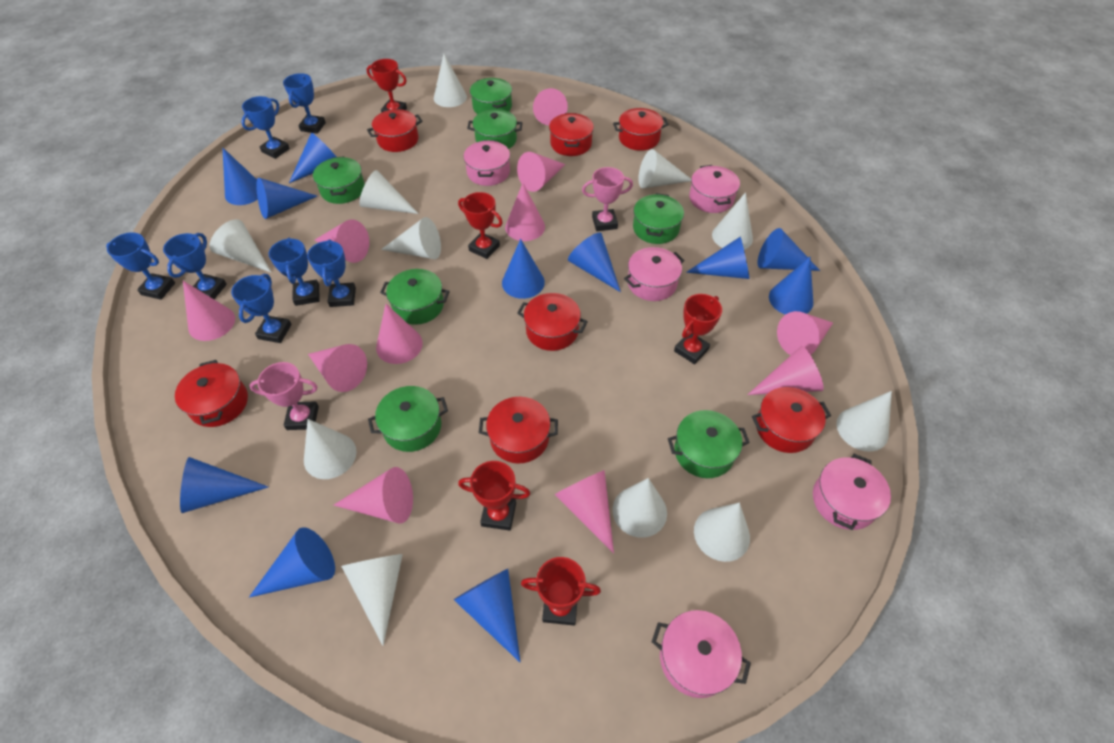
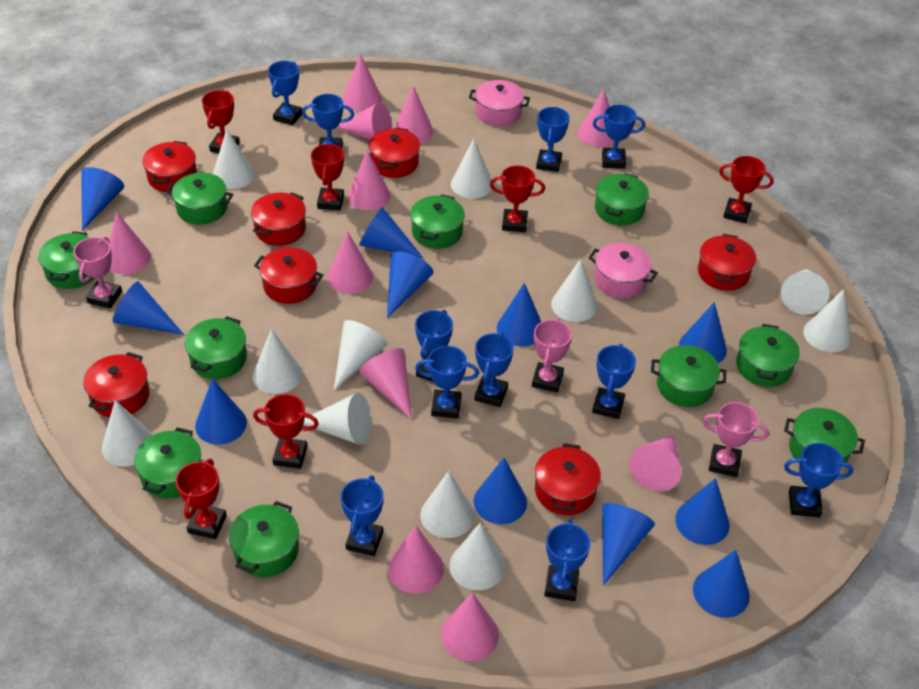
blue trophy: [106,232,175,300] [163,233,227,299] [231,273,292,343] [241,96,290,159] [268,238,320,306] [283,73,326,134] [307,239,356,307] = 7 -> [268,61,302,125] [302,94,354,148] [340,475,384,556] [415,310,453,382] [415,346,479,418] [475,332,514,407] [536,107,570,172] [544,519,591,601] [592,344,636,419] [593,105,645,169] [784,443,853,517] = 11
green pot: [313,156,365,204] [368,386,448,452] [380,269,450,325] [467,109,522,149] [470,78,512,114] [633,193,684,244] [668,410,750,478] = 7 -> [38,231,94,289] [134,427,201,499] [166,172,233,225] [185,316,247,379] [229,501,299,577] [410,194,465,249] [595,173,649,226] [651,345,726,407] [736,324,800,387] [784,408,865,467] = 10
pink pot: [464,140,510,186] [624,247,685,301] [652,610,751,698] [689,165,740,213] [813,454,891,530] = 5 -> [469,80,530,126] [589,243,658,298] = 2
pink trophy: [249,362,319,430] [582,167,633,231] = 2 -> [73,237,122,308] [532,318,572,393] [702,402,769,477] = 3
red trophy: [367,59,407,113] [458,192,503,259] [458,461,530,531] [521,557,601,626] [674,294,722,364] = 5 -> [175,459,227,539] [202,90,239,153] [253,394,319,469] [311,143,344,210] [490,165,545,232] [719,156,774,223] = 6

